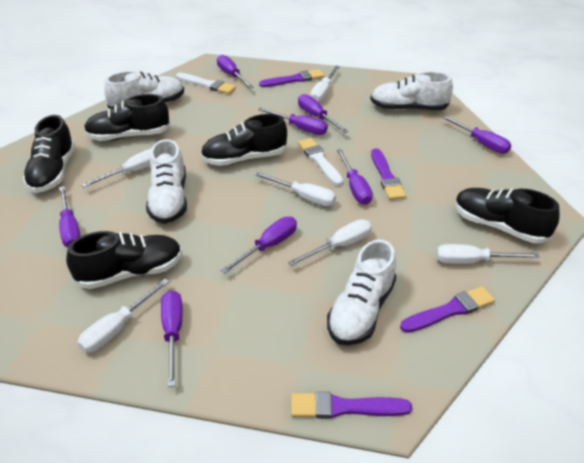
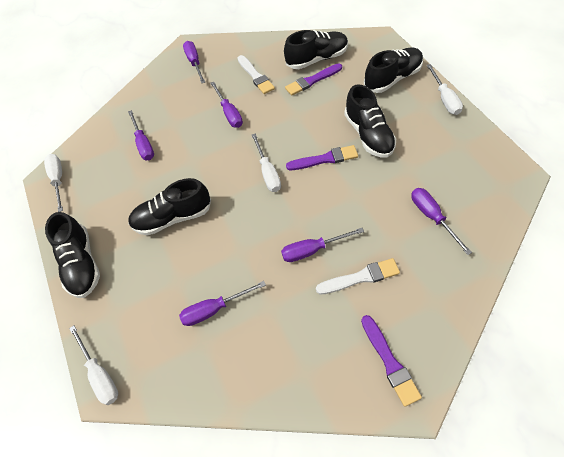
purple brush: [259,69,324,87] [291,392,412,419] [371,148,406,200] [400,286,495,333] = 4 -> [285,63,342,96] [286,145,358,170] [361,315,422,407] = 3
purple screwdriver: [59,186,81,247] [161,290,183,387] [217,55,254,88] [221,217,297,273] [258,107,328,135] [298,94,348,133] [337,149,373,205] [441,115,511,154] = 8 -> [128,110,154,160] [179,281,266,326] [183,41,205,83] [210,82,243,128] [281,228,364,262] [411,188,472,255] = 6
white screwdriver: [78,278,170,353] [81,148,152,187] [255,172,336,206] [288,219,372,266] [310,66,339,102] [436,244,539,264] = 6 -> [44,154,63,212] [69,325,118,405] [252,134,281,192] [427,64,463,115] = 4
white shoe: [104,71,184,109] [146,139,187,224] [327,239,396,345] [370,72,453,110] = 4 -> none = 0

